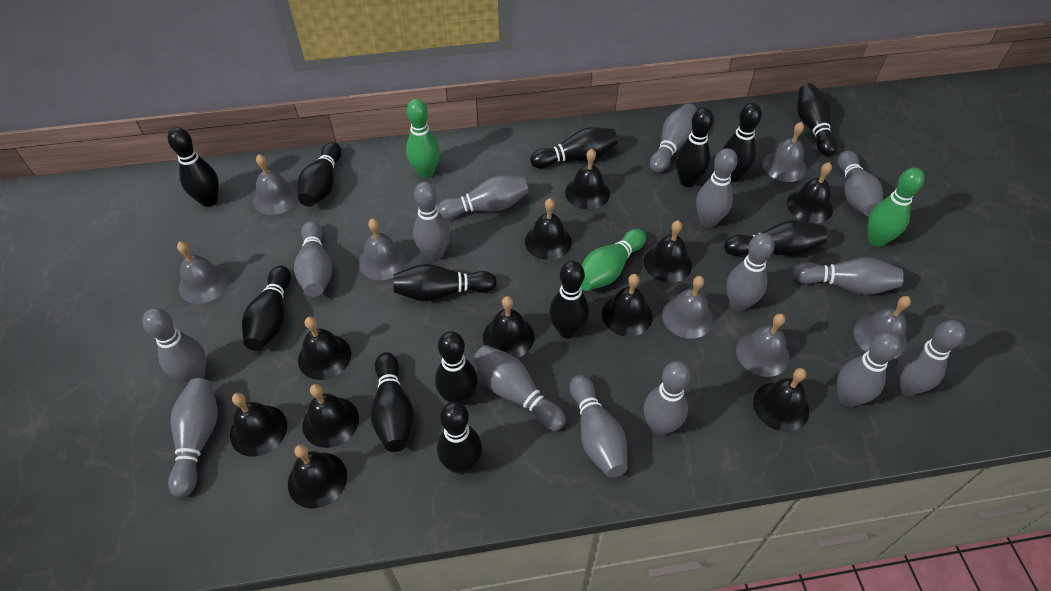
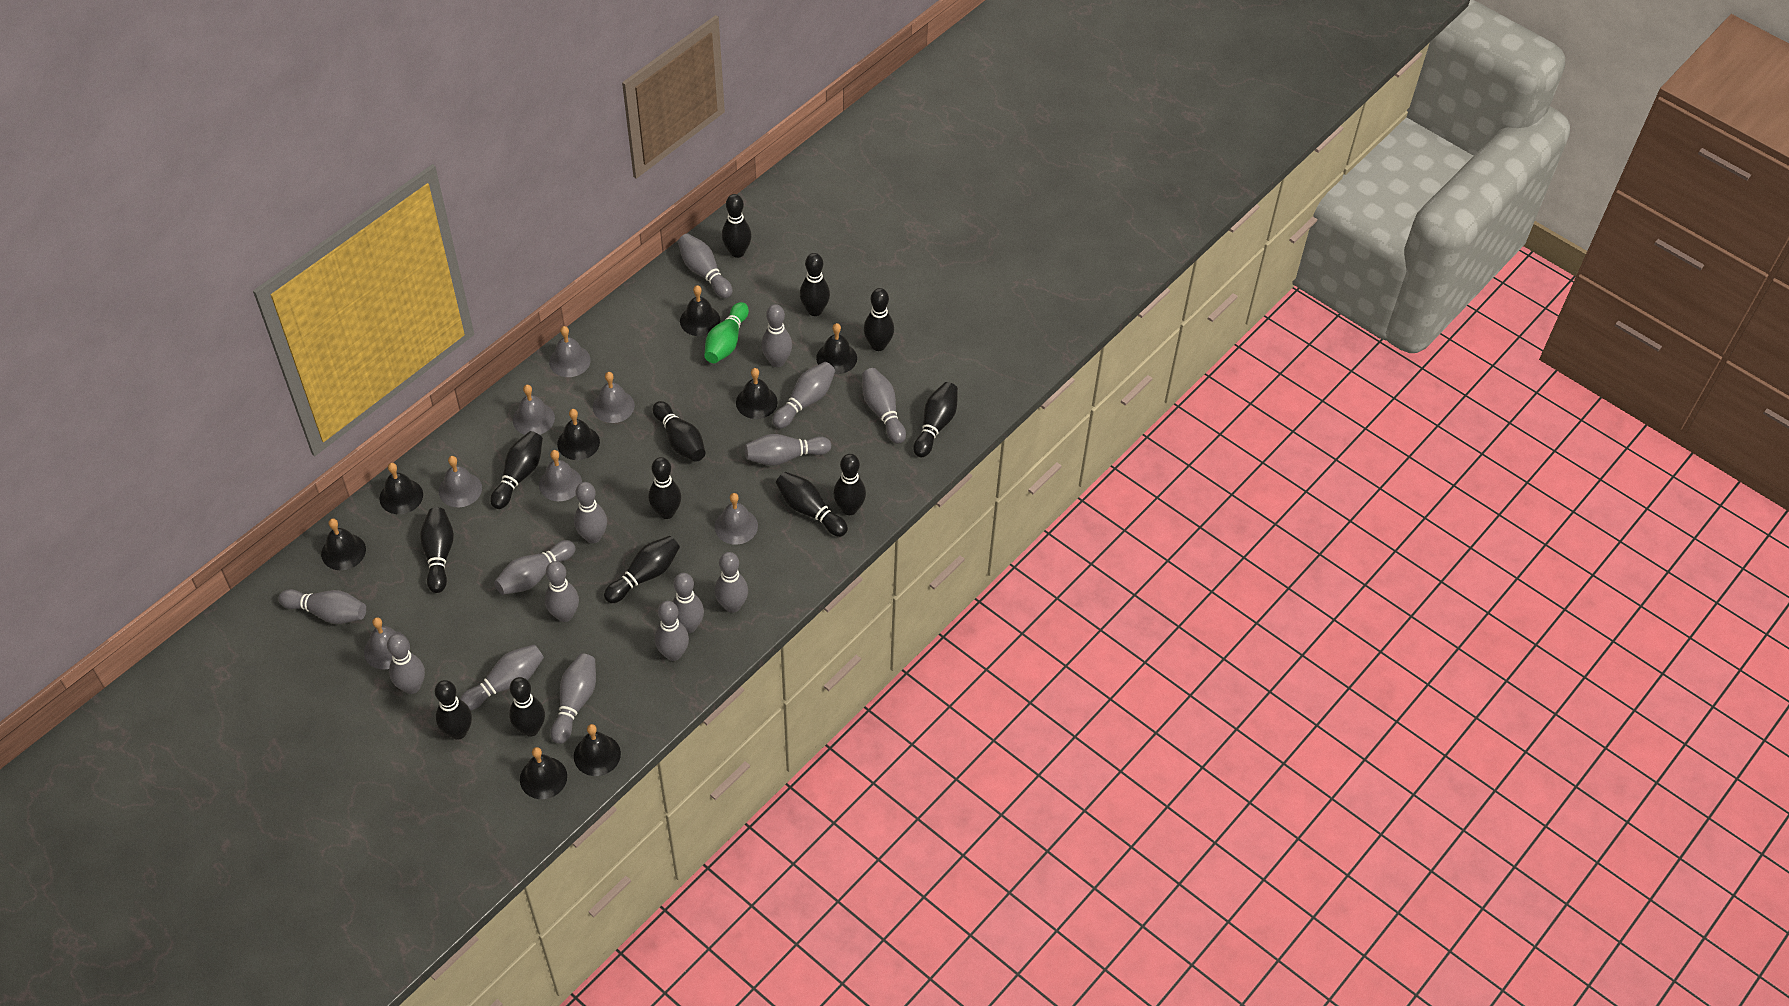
black bell: [230,393,287,457] [288,444,347,508] [298,317,351,380] [302,384,359,448] [483,296,534,358] [525,198,572,260] [565,149,610,209] [602,274,652,337] [644,220,692,283] [753,368,809,432] [787,162,833,223] = 11 -> [321,518,366,570] [380,463,423,514] [520,747,567,799] [557,409,600,460] [574,724,621,776] [680,285,720,336] [736,368,778,419] [816,323,857,374] = 8
green bowling pin: [406,99,440,178] [581,229,646,291] [868,168,925,247] = 3 -> [704,302,749,363] = 1

